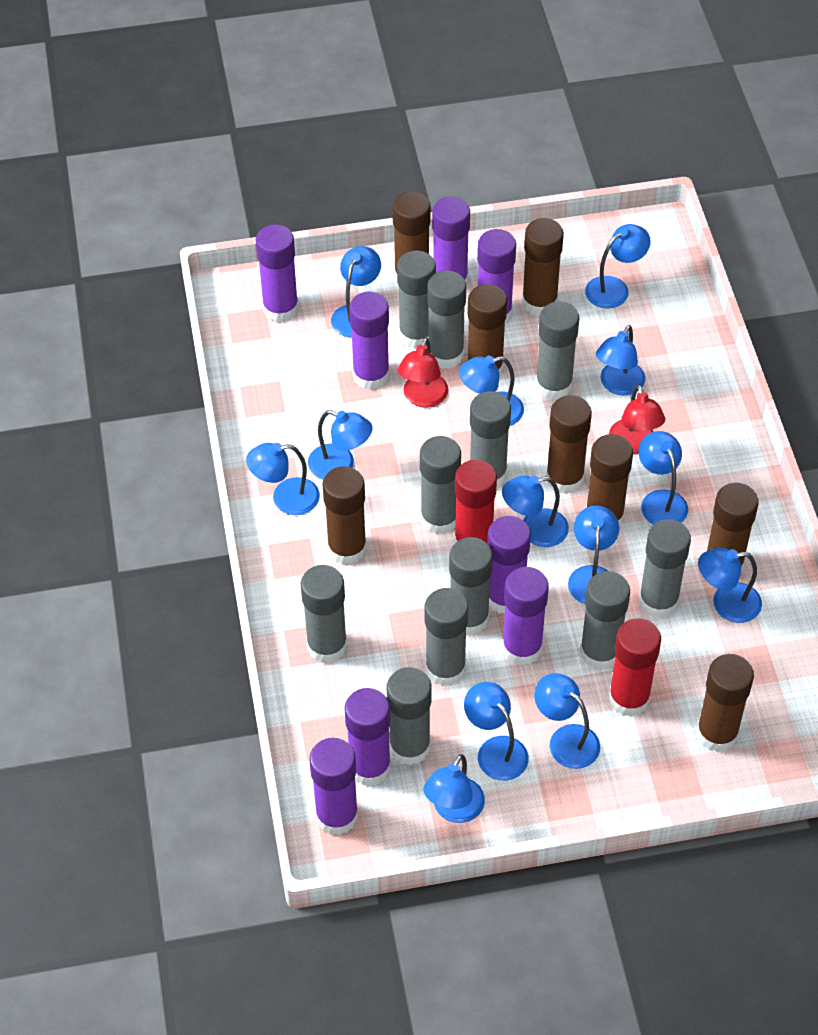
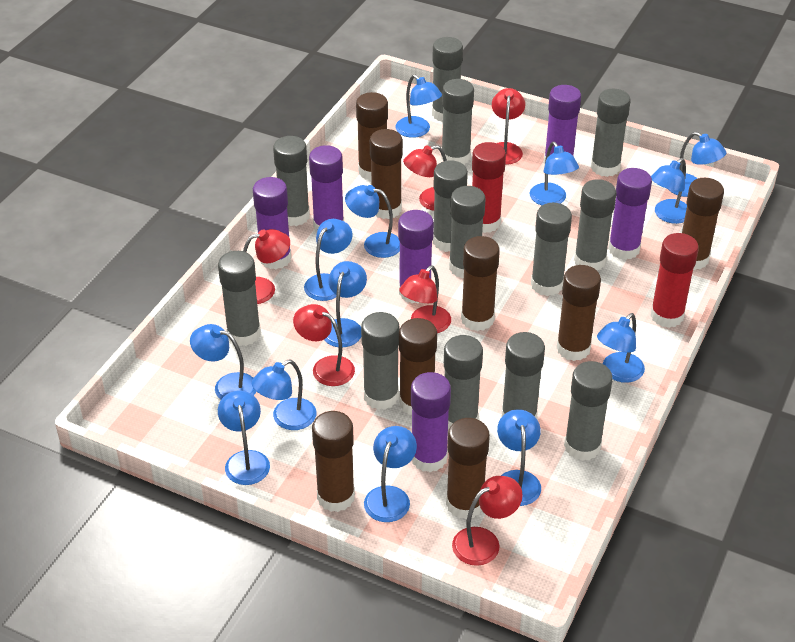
grey glue stick: [301,565,347,663] [387,667,432,765] [397,251,436,349] [420,436,461,535] [425,588,468,686] [427,270,466,369] [449,537,493,636] [470,391,511,488] [535,301,579,400] [580,571,630,670] [639,519,691,618] = 11 -> [218,251,261,346] [273,136,310,226] [361,312,400,410] [432,37,463,122] [433,160,468,252] [441,79,474,165] [444,335,483,429] [449,186,486,278] [501,332,545,419] [531,203,572,296] [564,361,613,461] [574,179,617,270] [591,89,631,177] = 13
purple glue stick: [256,224,299,322] [309,738,358,835] [344,688,391,786] [349,292,390,390] [432,197,470,285] [477,229,516,323] [487,516,531,614] [502,567,549,665] = 8 -> [253,177,292,269] [309,145,344,231] [398,210,434,303] [411,372,451,472] [544,85,581,166] [608,168,652,260] = 6
red lamp: [398,337,448,408] [609,384,665,455] = 2 -> [243,229,290,304] [293,304,355,386] [399,266,451,333] [403,145,447,211] [452,476,523,566] [492,88,525,165] = 6

